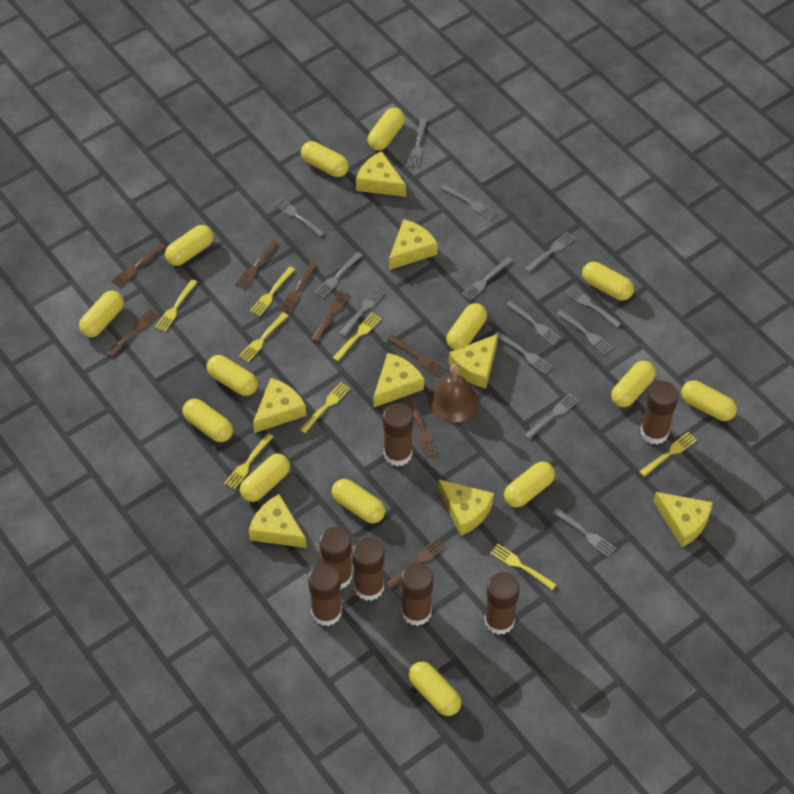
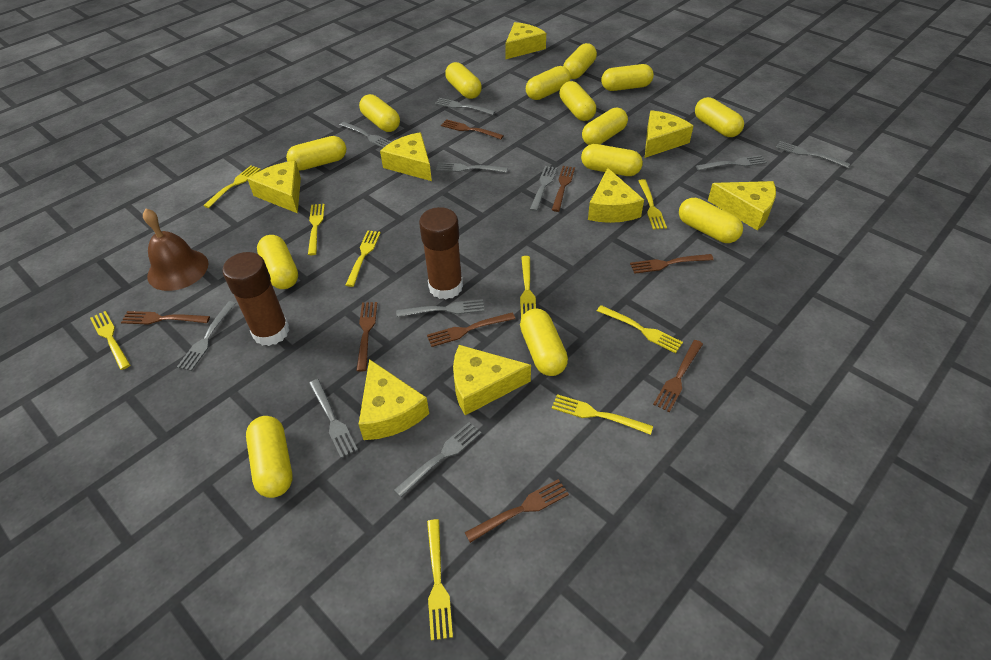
brown glue stick: [308,564,342,626] [319,527,352,589] [352,538,384,601] [383,403,413,466] [401,563,434,626] [484,572,520,635] [641,381,679,444] = 7 -> [222,252,289,346] [419,207,463,299] = 2
grey fork: [273,197,325,237] [314,252,363,299] [339,287,385,337] [407,118,427,167] [440,184,497,220] [461,257,513,301] [494,331,553,374] [506,300,562,346] [524,232,576,273] [524,393,579,439] [553,508,616,557] [557,310,614,355] [564,285,621,328] = 13 -> [177,301,236,371] [309,379,358,458] [340,122,391,148] [394,422,482,497] [396,299,485,317] [435,98,496,115] [436,162,507,173] [530,166,557,211] [696,155,767,171] [776,141,850,168] = 10
yellow fork: [155,279,197,332] [224,433,273,490] [239,312,288,362] [250,266,295,317] [300,382,351,433] [333,313,381,361] [490,544,557,590] [639,432,697,477] = 8 -> [90,311,130,370] [203,166,261,208] [308,204,325,255] [346,230,381,287] [427,519,453,641] [520,256,536,318] [552,394,653,435] [597,305,683,353] [638,179,667,230] = 9

